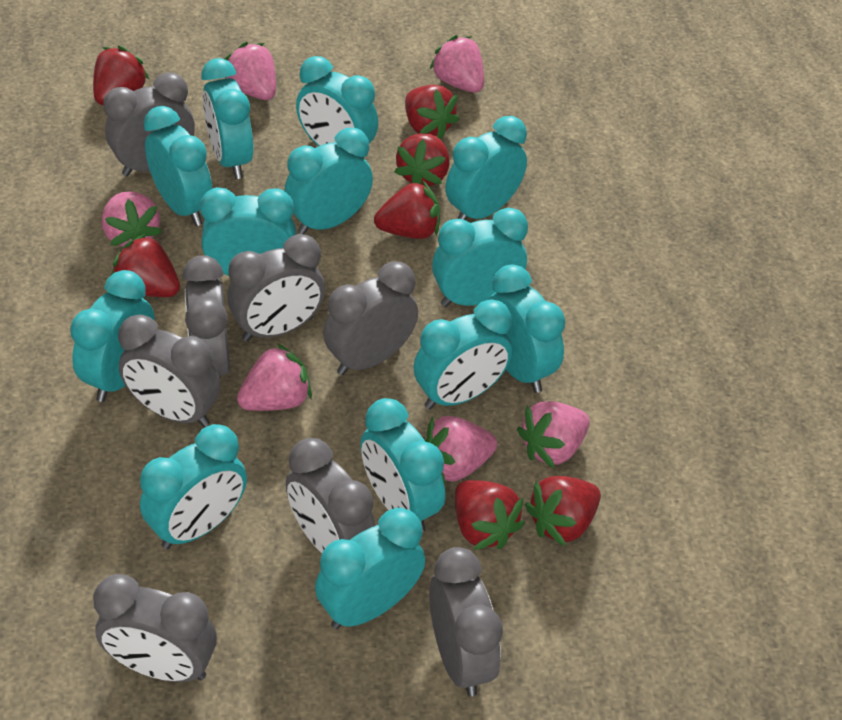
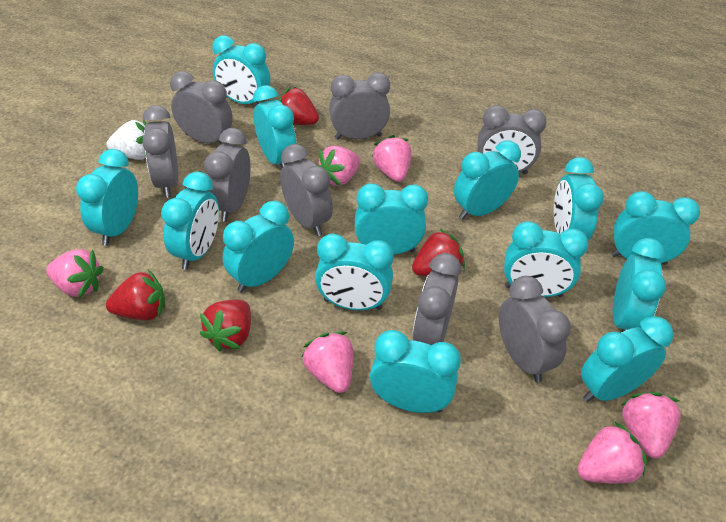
red strawberry: [93,46,149,105] [111,233,180,297] [374,180,440,239] [395,133,449,186] [405,85,459,140] [455,480,525,550] [525,476,601,546] = 7 -> [106,270,165,321] [200,300,251,352] [279,87,319,125] [412,229,465,276] = 4
turquoise clock: [70,270,155,402] [140,424,247,549] [144,106,213,226] [200,187,296,276] [202,58,254,179] [284,128,373,234] [296,56,378,158] [315,508,425,629] [360,398,445,532] [414,299,512,409] [432,208,528,307] [446,116,527,220] [488,264,565,393] = 13 -> [76,149,138,246] [161,172,219,270] [213,35,270,104] [223,201,294,292] [253,85,297,168] [315,233,394,310] [355,183,428,255] [370,330,461,413] [454,141,521,220] [504,221,589,297] [554,157,604,240] [581,316,673,402] [611,191,700,265] [613,238,666,332] = 14
white strawberry: none = 0 -> [106,120,147,160] = 1

